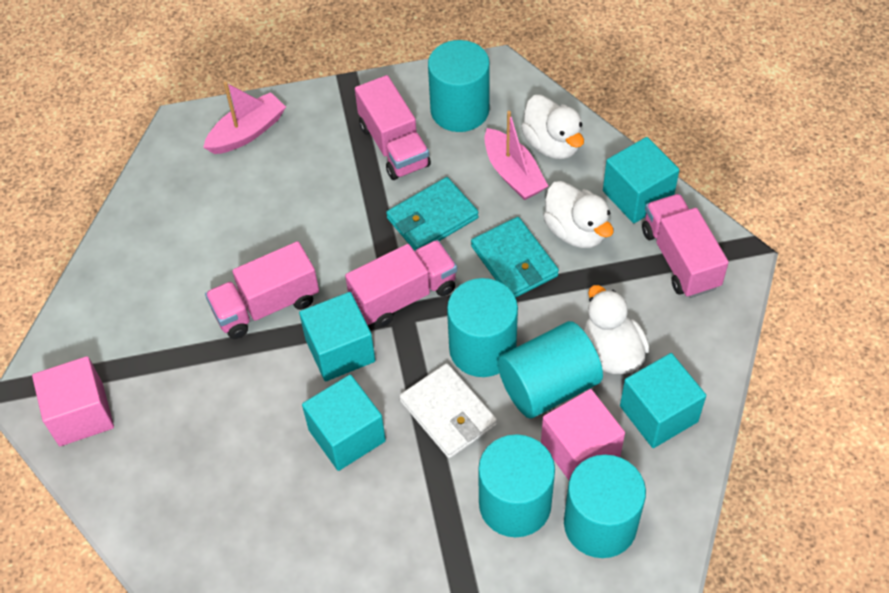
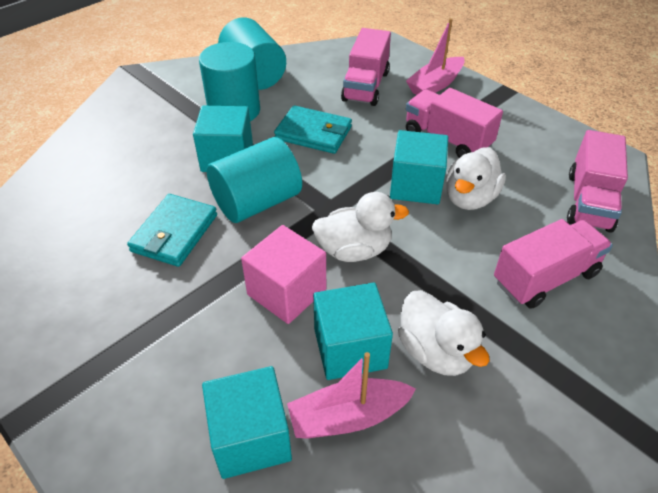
pink cube: [32,356,114,446] [541,389,625,480] = 2 -> [241,225,326,324] = 1
turquoise cylinder: [428,40,490,132] [447,278,518,377] [478,434,555,537] [498,321,603,419] [564,455,646,558] = 5 -> [199,42,260,121] [207,137,302,223] [218,18,286,90] = 3
white wallet: [399,363,497,458] = 1 -> none = 0

